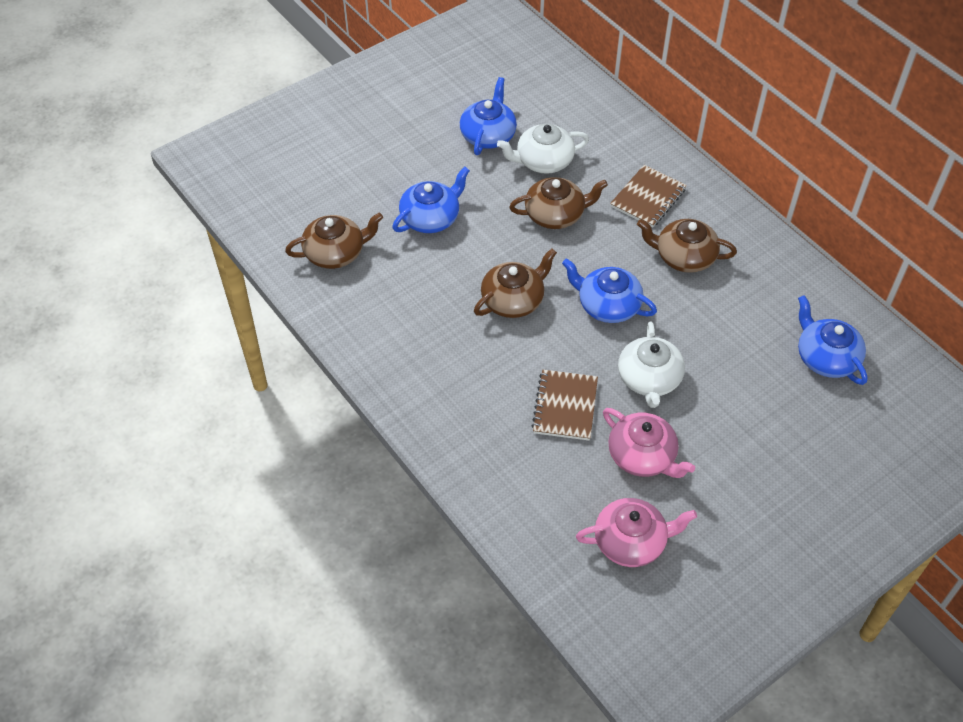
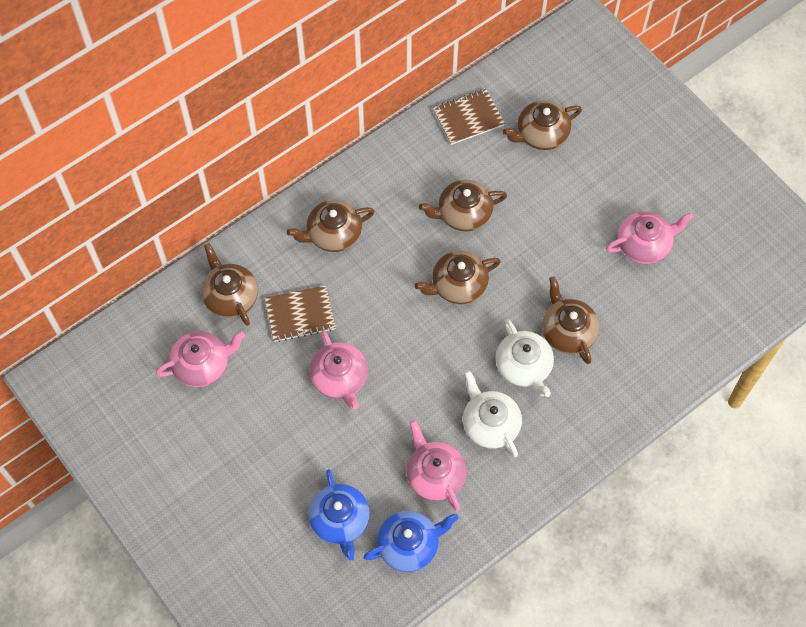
blue teapot: [392,167,470,233] [460,77,517,155] [562,258,657,323] [798,295,868,385] = 4 -> [309,469,370,561] [363,511,459,572] = 2
brown teapot: [285,213,383,269] [474,248,557,318] [509,177,608,229] [637,219,737,273] = 4 -> [201,243,258,326] [287,200,375,252] [414,250,501,304] [419,180,507,231] [503,100,582,150] [542,276,600,364] = 6
pink teapot: [576,498,697,567] [603,408,695,478] = 2 -> [155,331,245,387] [310,330,368,409] [406,420,467,511] [606,211,694,264] = 4

